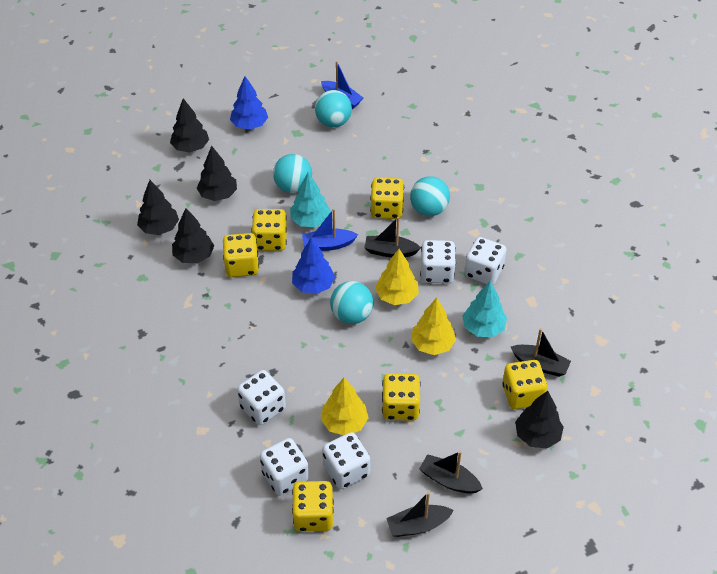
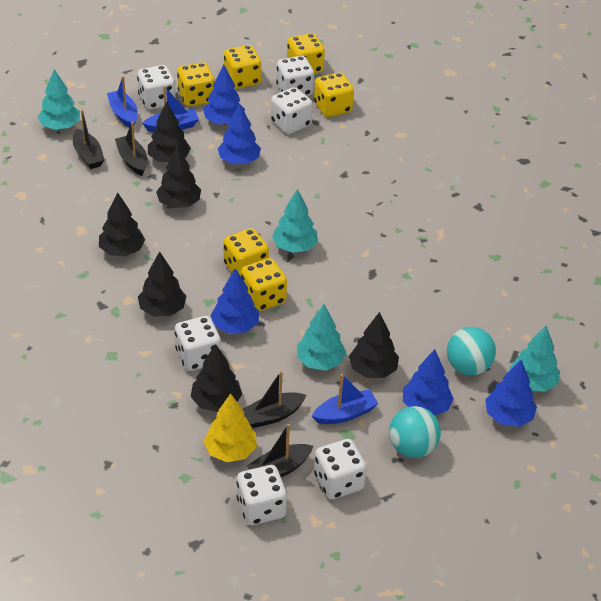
black tree: [137,180,179,235] [170,98,209,153] [172,208,214,263] [197,146,237,201] [515,391,564,449] = 5 -> [99,192,145,256] [138,251,187,316] [148,101,191,162] [156,146,201,208] [191,344,242,412] [349,312,399,378] = 6
blue boat: [302,209,358,251] [321,61,363,109] = 2 -> [107,76,138,128] [142,86,199,132] [312,374,379,424] = 3
blue tree: [230,76,268,130] [292,238,335,294] = 2 -> [203,65,245,125] [210,268,259,334] [218,103,261,164] [403,349,454,415] [485,360,537,427] = 5
turquoise ball: [273,154,312,193] [315,90,352,127] [330,281,373,324] [410,176,450,216] = 4 -> [389,406,441,458] [447,327,496,375] = 2
turquoise tree: [290,172,331,227] [462,281,507,337] = 2 -> [38,69,80,130] [272,189,318,253] [297,304,346,370] [510,326,560,392] = 4
white dice: [237,370,286,425] [260,438,309,495] [322,432,370,489] [420,240,456,283] [464,237,506,285] = 5 -> [137,65,175,110] [175,316,221,371] [236,465,287,525] [270,87,313,134] [276,56,314,96] [314,439,367,499] = 6
yellow tree: [321,378,369,435] [375,249,419,305] [411,298,456,355] = 3 -> [204,393,257,462] = 1

